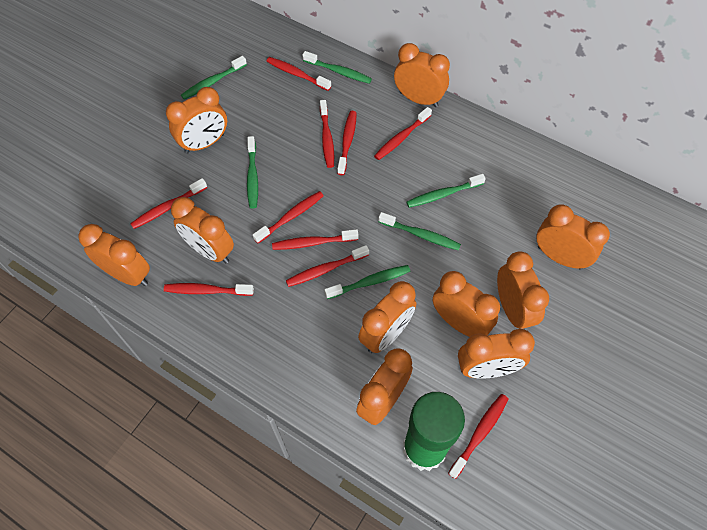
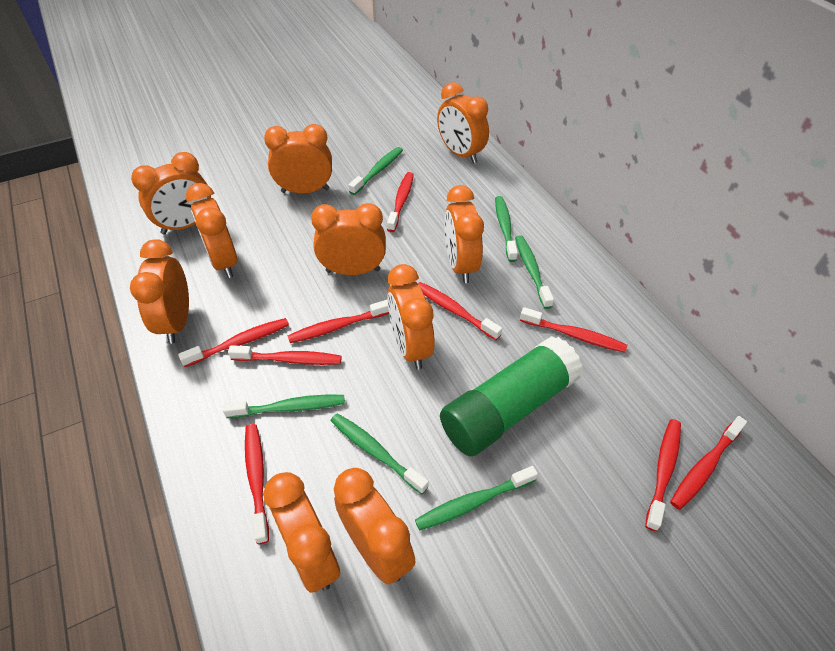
red toothbrush: [130,178,207,229] [164,283,254,296] [253,191,323,243] [266,57,331,91] [272,229,359,250] [286,245,369,287] [320,100,334,168] [337,111,357,175] [374,107,432,160] [448,394,508,479] = 10 -> [178,318,289,367] [228,345,342,365] [245,424,269,544] [288,300,389,343] [387,172,414,232] [418,282,502,340] [520,307,627,353] [645,419,681,531] [670,416,747,510] = 9

